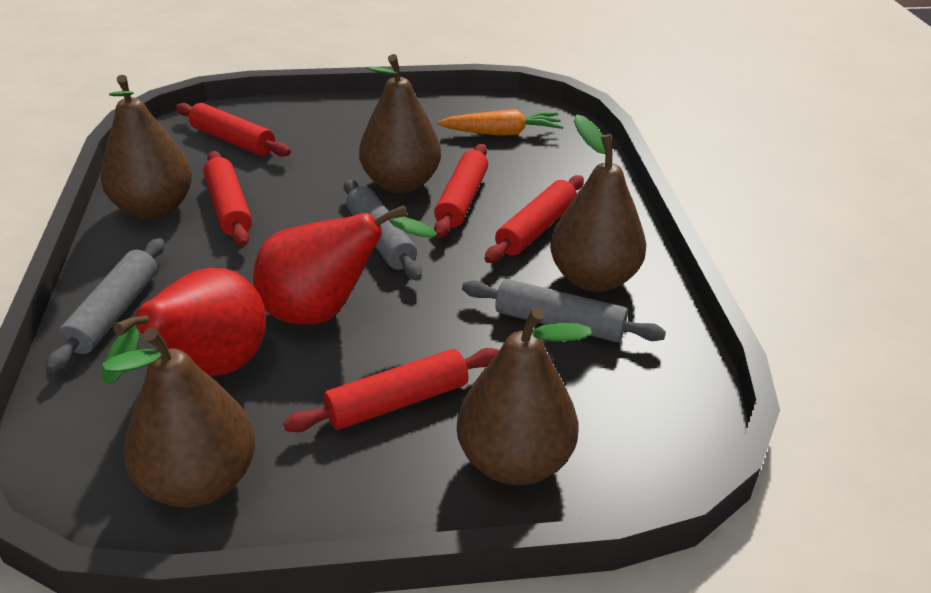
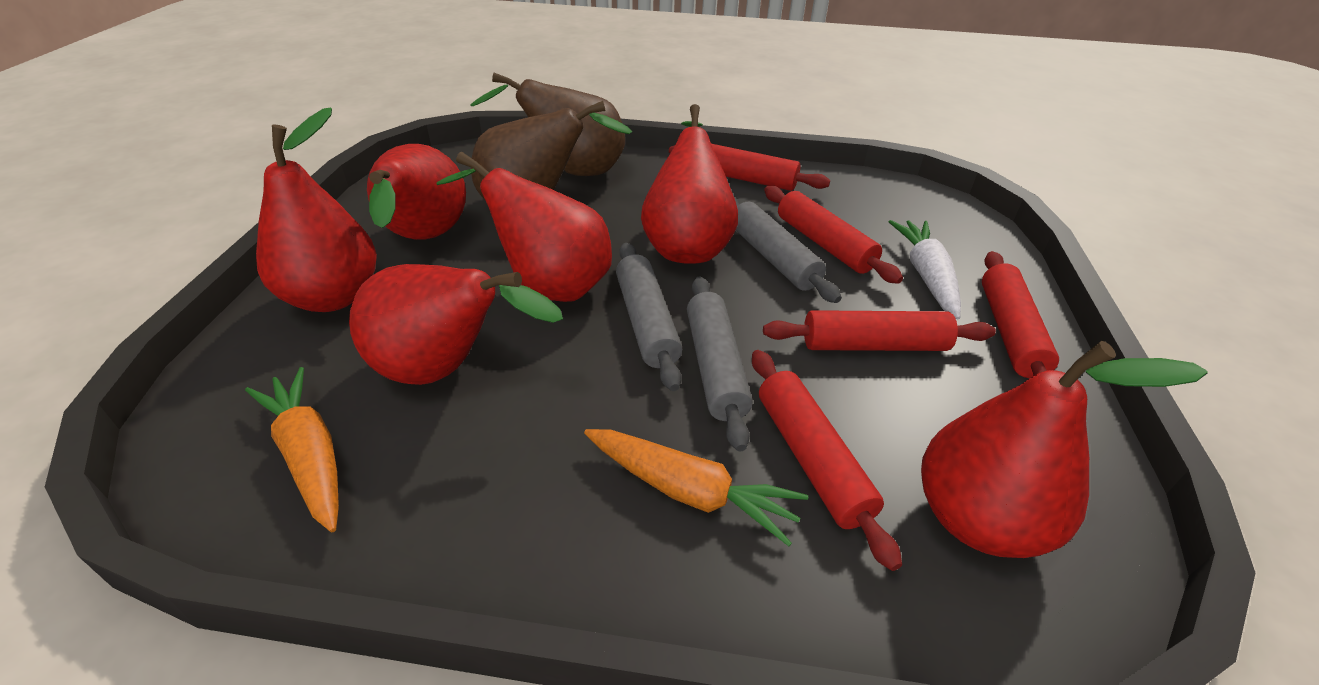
brown pear: [100,75,192,219] [102,328,255,507] [359,54,441,193] [457,307,592,485] [550,115,646,292] = 5 -> [470,72,625,176] [471,101,633,200] = 2
orange carrot: [438,109,564,136] = 1 -> [245,367,339,532] [584,429,808,546] = 2
red pear: [101,268,266,385] [253,205,437,325] = 2 -> [256,107,377,312] [349,264,563,385] [367,144,466,240] [436,152,612,302] [641,104,738,264] [921,341,1208,558] = 6
white carrot: none = 0 -> [889,220,961,319] = 1

